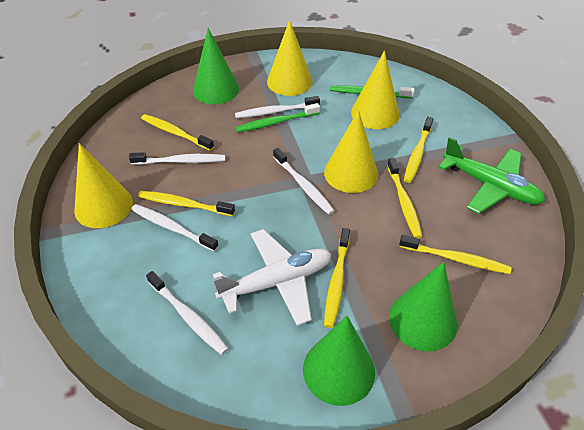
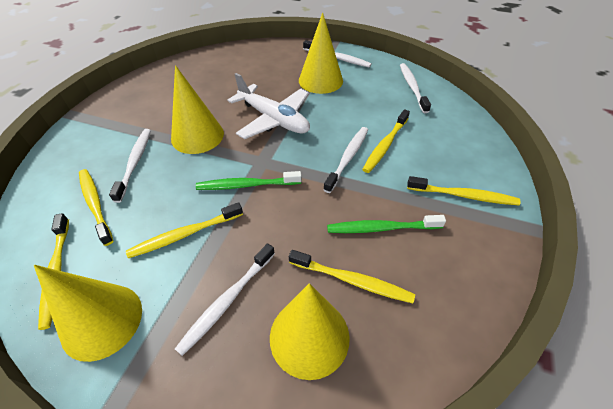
green cone: [193,28,239,104] [303,316,375,406] [389,262,457,351] = 3 -> none = 0
green plane: [438,137,545,214] = 1 -> none = 0

